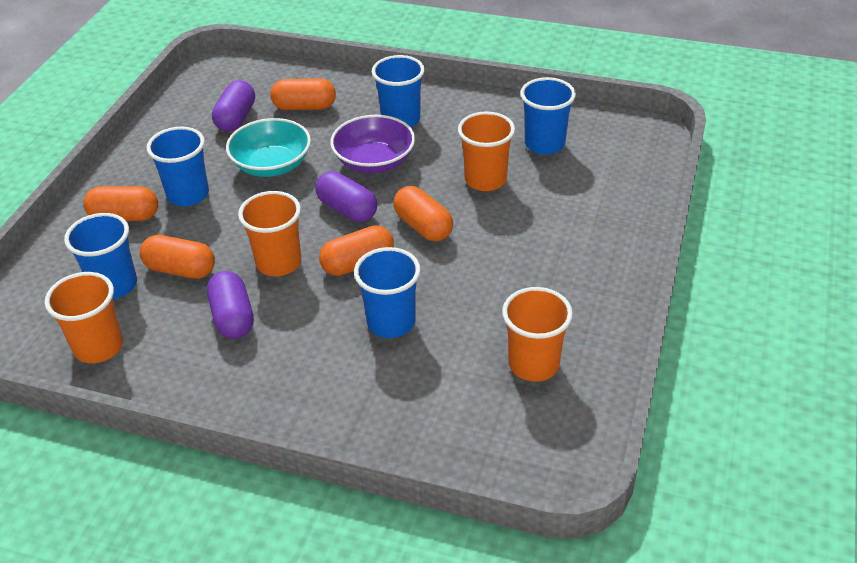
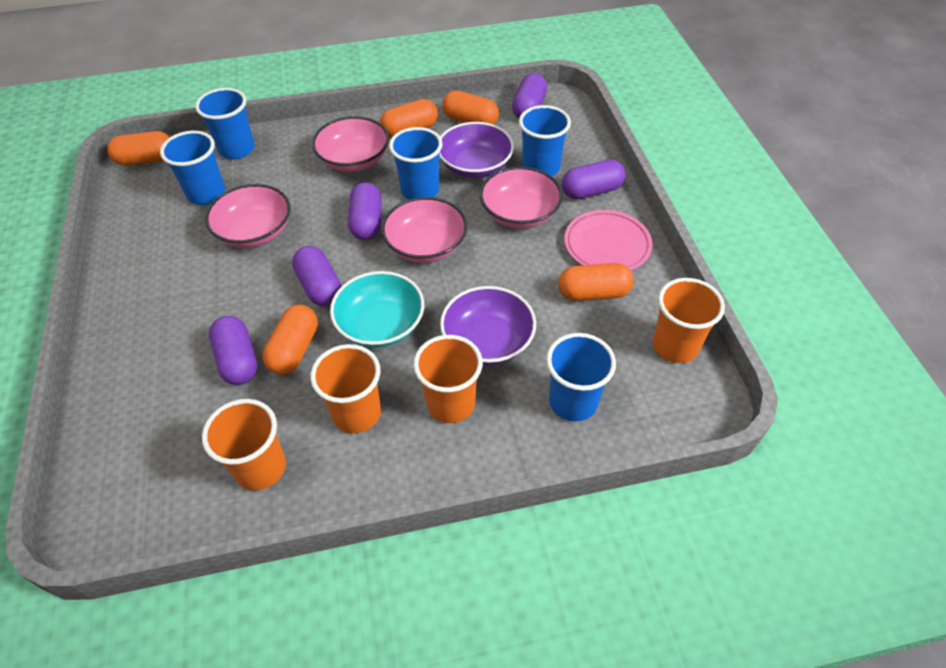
pink bowl: none = 0 -> [205,184,290,248] [312,116,389,172] [381,197,467,263] [480,167,563,229] = 4
pink plate: none = 0 -> [564,210,653,270] = 1
purple bowl: [330,115,415,173] = 1 -> [439,122,514,178] [440,286,536,365] = 2
purple capsule: [207,271,254,339] [212,80,255,132] [315,171,377,222] = 3 -> [209,316,257,385] [292,246,341,306] [348,182,382,240] [512,73,547,118] [562,160,625,199] = 5

